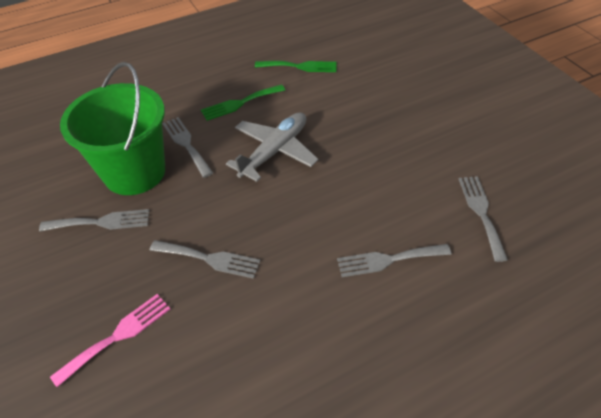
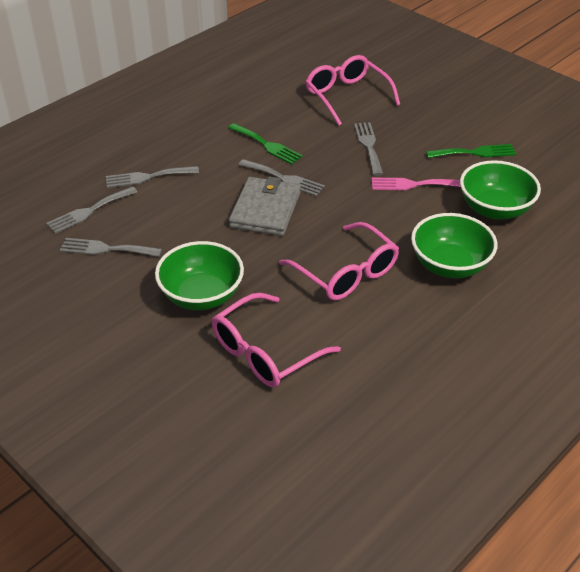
green bowl: none = 0 -> [155,241,244,310] [411,213,497,278] [460,160,541,219] = 3
green bucket: [60,62,165,195] = 1 -> none = 0
grey plane: [226,112,318,182] = 1 -> none = 0
grey wallet: none = 0 -> [229,176,301,236] = 1
pink glasses: none = 0 -> [212,293,341,387] [279,222,399,300] [305,55,400,126] = 3

